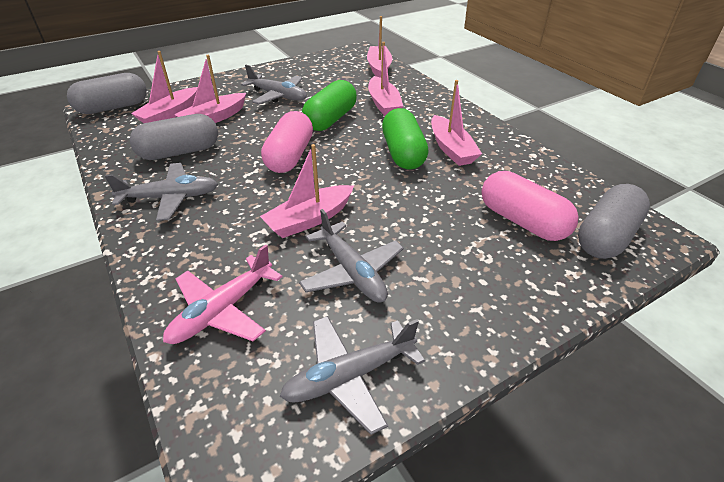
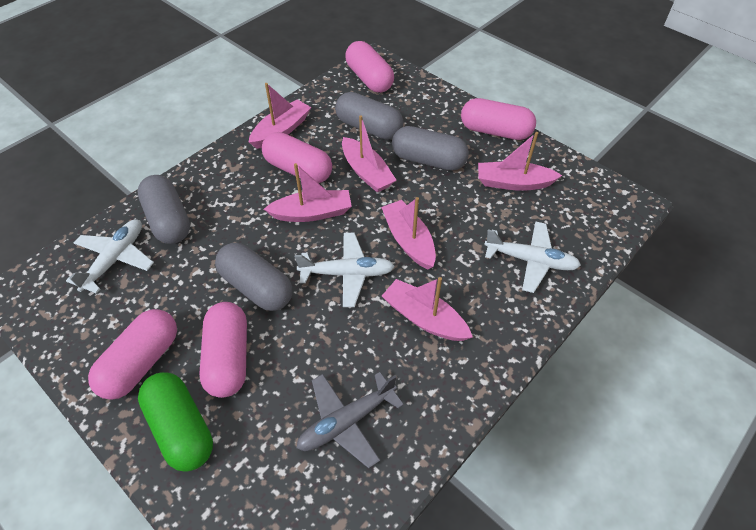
green capsule: [302,80,357,131] [382,108,428,170] = 2 -> [138,372,213,472] = 1
grey capsule: [67,73,147,114] [130,114,218,160] [578,184,650,259] = 3 -> [138,175,190,244] [215,243,292,311] [335,92,403,140] [392,126,469,171] = 4
grey plane: [105,163,218,221] [241,65,307,105] [280,316,425,435] [299,209,404,303] = 4 -> [297,372,404,468] = 1
pink capsule: [261,111,313,173] [482,171,579,241] = 2 -> [88,309,177,400] [199,302,247,398] [262,132,332,183] [345,41,394,93] [461,98,536,140] = 5
pink plane: [163,245,283,344] = 1 -> none = 0
white plane: none = 0 -> [66,219,154,294] [295,233,395,307] [484,222,581,293] = 3

